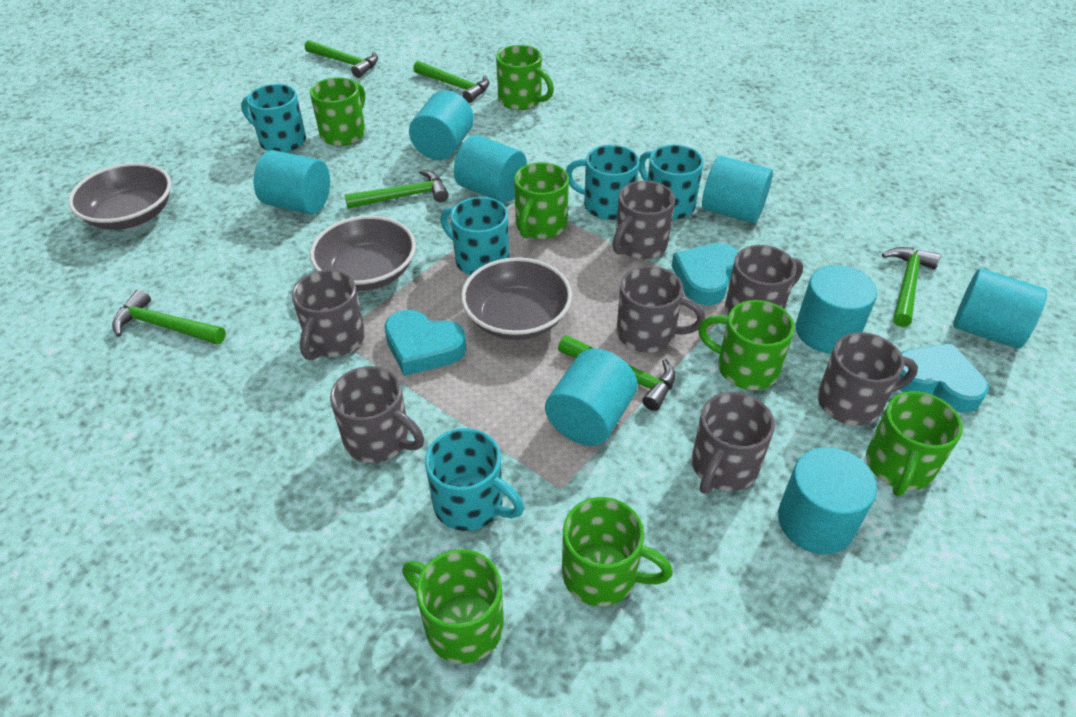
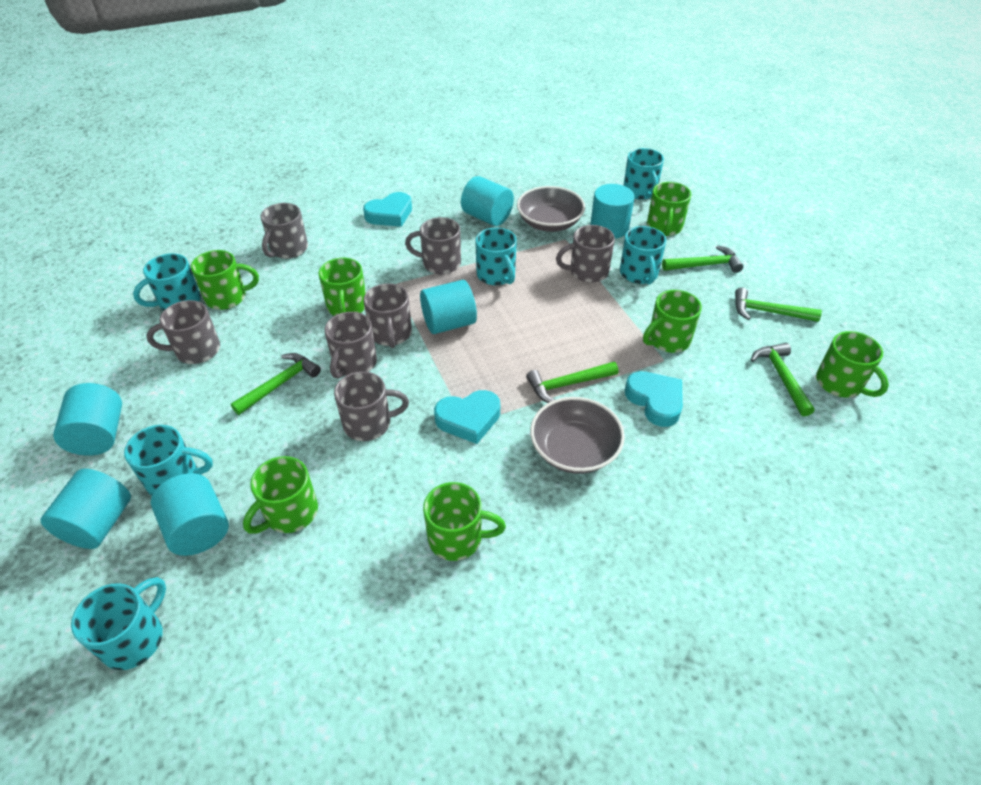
green hammer: [112,289,226,345] [305,40,378,78] [344,170,449,209] [413,61,489,103] [558,335,675,411] [882,247,941,327] = 6 -> [231,353,321,415] [526,362,618,403] [662,245,743,273] [735,287,822,322] [751,343,815,416] = 5
grey bowl: [68,163,171,230] [310,215,416,291] [461,257,572,340] = 3 -> [517,186,585,232] [530,397,625,474] = 2
turquoise cylinder: [254,150,330,214] [409,90,474,160] [454,135,527,203] [545,348,638,446] [702,156,773,223] [778,447,877,554] [796,265,877,354] [953,268,1047,349] = 8 -> [40,469,131,549] [53,383,122,456] [151,473,229,556] [420,280,477,334] [461,176,514,226] [590,184,635,238] = 6
turquoise mug: [241,84,306,153] [425,428,524,531] [440,197,509,275] [566,145,640,220] [639,145,704,220] = 5 -> [71,577,166,670] [124,425,213,496] [133,253,201,311] [475,227,517,285] [620,226,666,285] [623,148,664,200] = 6

